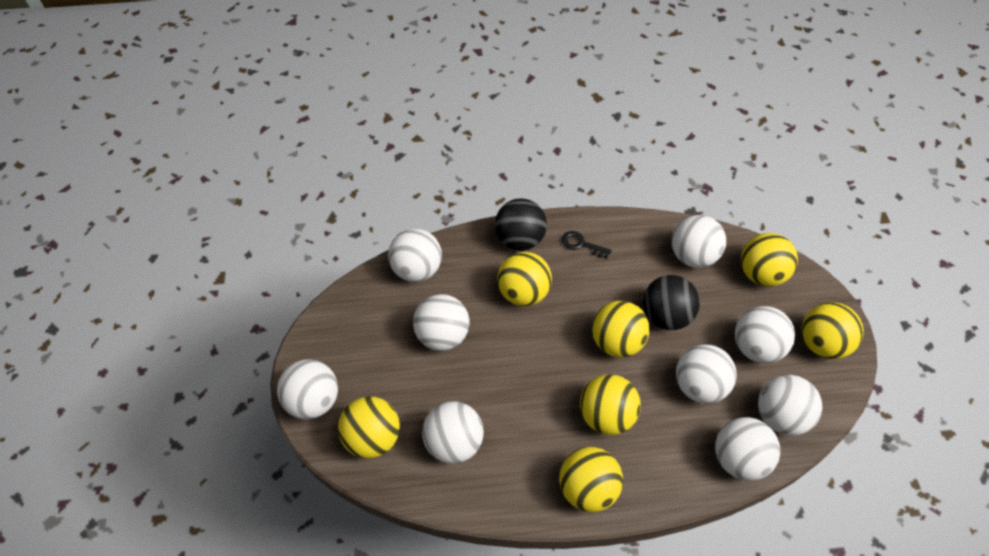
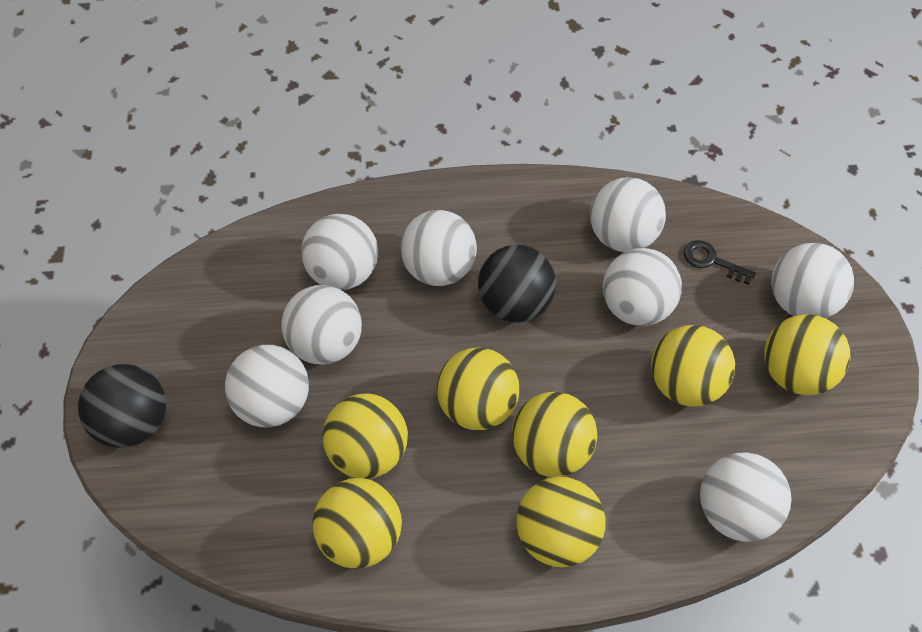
white ball: [277,359,338,419] [388,229,442,282] [413,294,469,351] [422,401,484,464] [672,215,726,268] [676,344,737,404] [715,417,780,481] [735,306,795,363] [758,375,822,436] = 9 -> [225,345,309,427] [281,285,362,365] [301,214,378,290] [401,210,477,286] [590,177,666,252] [603,248,682,326] [700,452,792,542] [771,243,854,318] = 8

